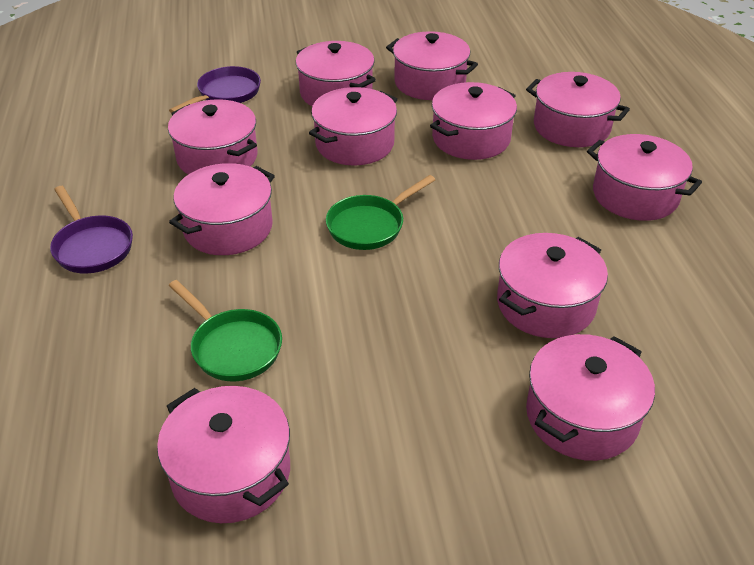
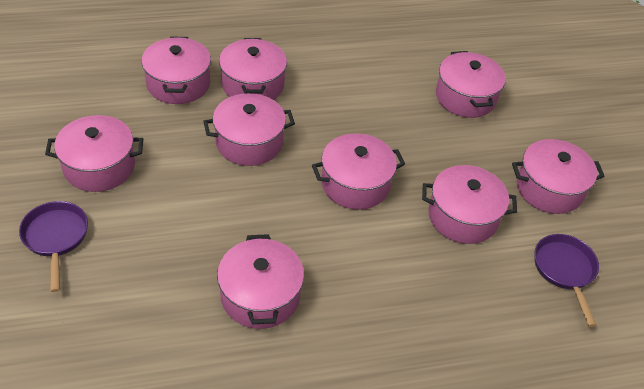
green pan: [169,280,282,381] [326,175,435,250] = 2 -> none = 0
pink pot: [157,386,290,523] [168,99,258,175] [169,163,275,255] [296,41,376,106] [309,87,397,165] [386,31,478,100] [430,82,517,160] [497,233,608,338] [526,72,630,147] [526,334,655,461] [587,134,702,221] = 11 -> [45,115,143,192] [142,37,211,104] [203,93,295,166] [217,234,304,329] [219,38,287,100] [312,133,405,210] [422,165,517,244] [436,51,506,118] [512,139,605,214] = 9

